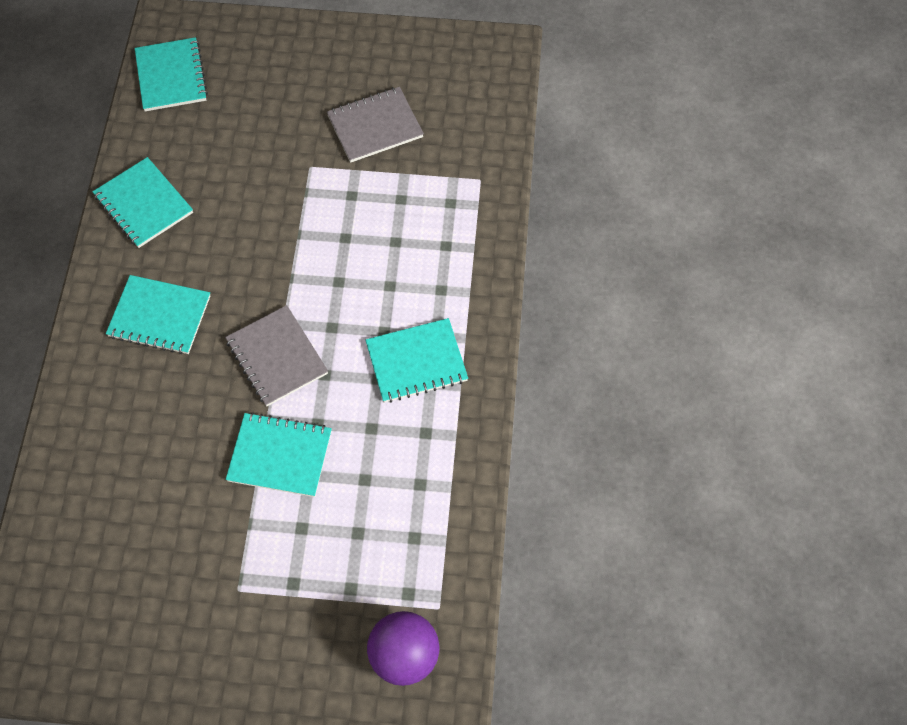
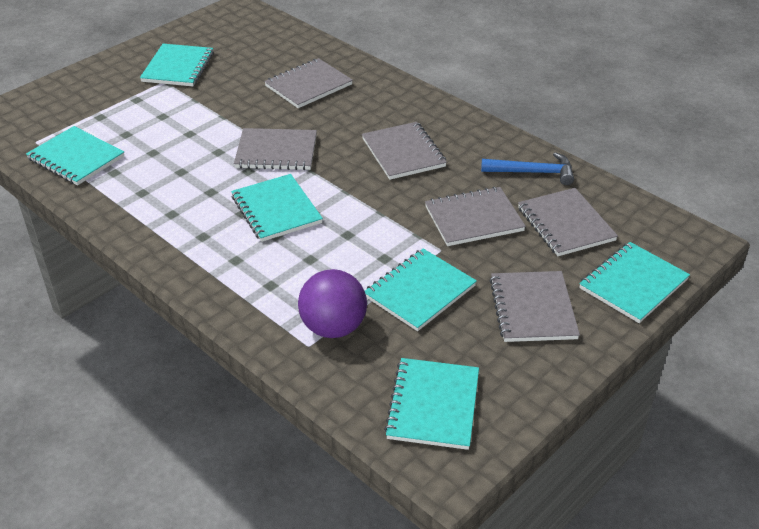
blue hammer: none = 0 -> [481,152,574,185] = 1
grey notebook: [225,305,328,406] [327,87,424,163] = 2 -> [234,128,317,170] [264,58,353,108] [362,122,447,180] [425,187,526,246] [490,271,580,342] [518,188,618,256] = 6
turquoise notebook: [92,157,193,248] [106,275,210,354] [135,37,208,111] [226,412,332,497] [365,318,468,403] = 5 -> [26,126,124,186] [140,44,214,86] [231,174,323,242] [365,249,477,331] [384,358,479,450] [579,242,690,323] = 6

